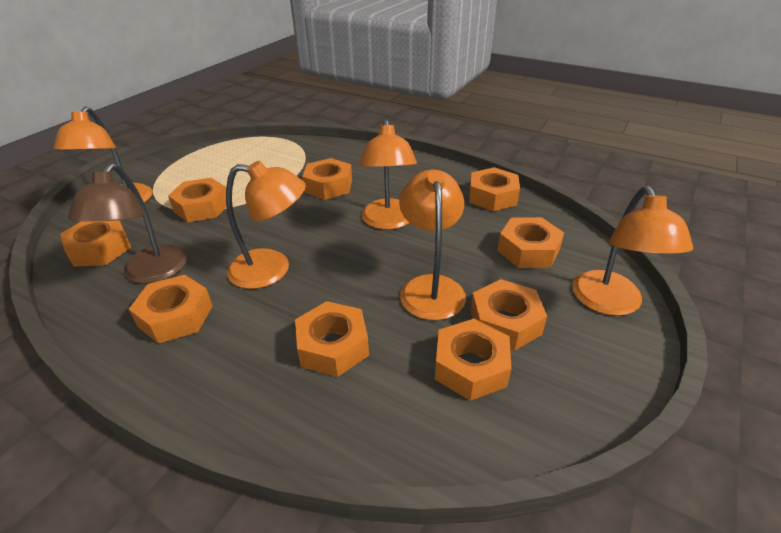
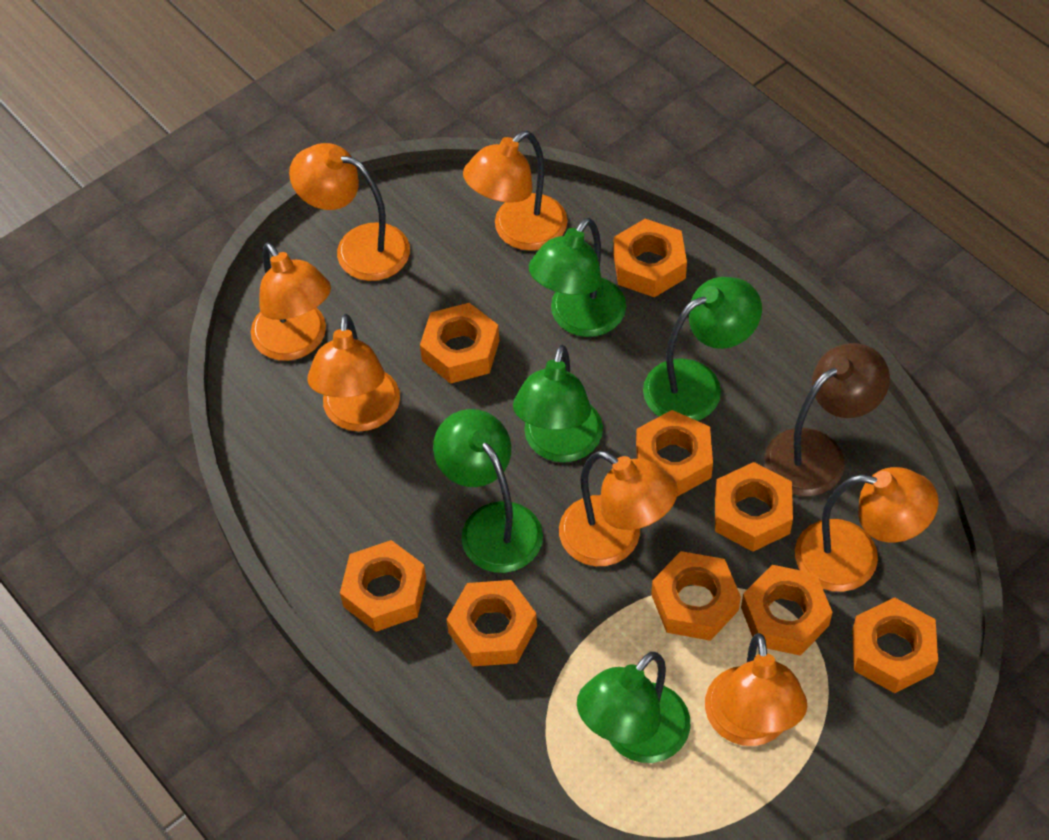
green lamp: none = 0 -> [433,409,543,573] [513,345,603,462] [529,218,626,337] [577,652,690,763] [643,277,762,421] = 5
orange lamp: [53,106,153,203] [226,161,306,289] [359,119,417,230] [399,170,466,320] [572,186,693,316] = 5 -> [251,242,331,361] [289,143,410,281] [307,314,400,432] [463,131,568,251] [559,451,678,566] [705,633,807,746] [795,467,939,592] = 7

